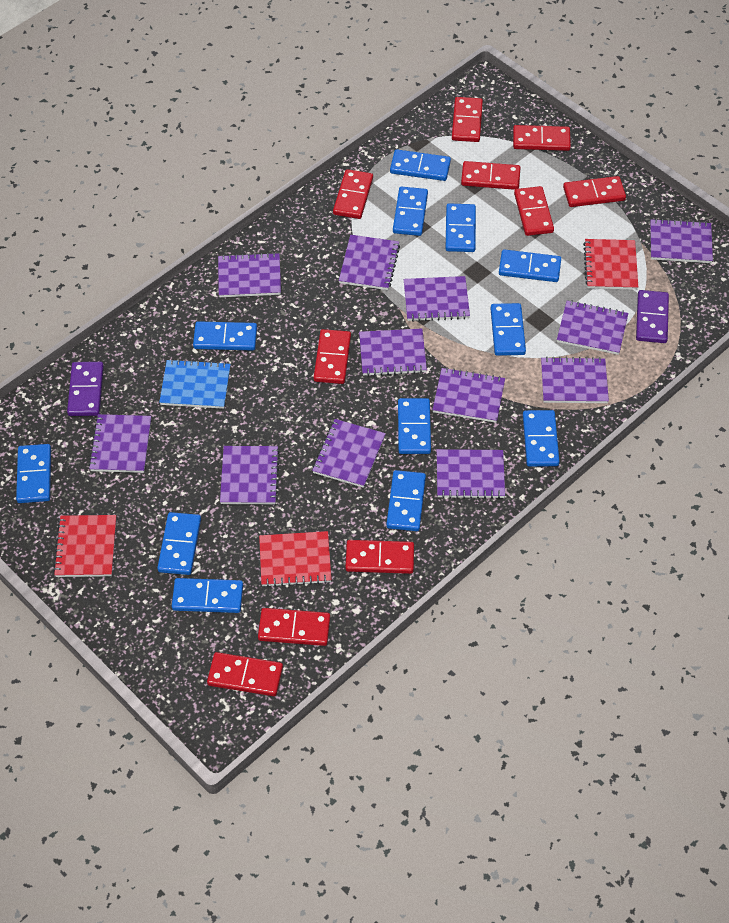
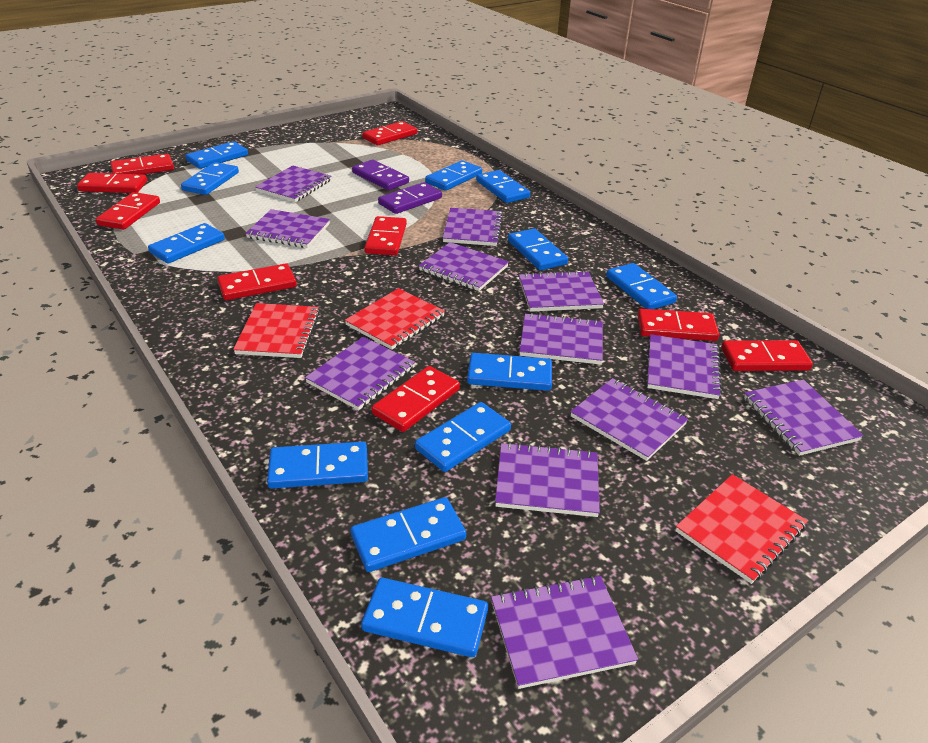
blue notebook: [159,359,231,409] = 1 -> none = 0
red domino: [207,652,283,696] [258,608,330,646] [314,329,351,384] [333,169,373,219] [345,540,414,574] [452,97,483,142] [461,161,521,190] [513,125,571,151] [514,186,554,236] [563,176,626,207] = 10 -> [77,173,147,193] [96,192,160,230] [110,154,174,175] [217,263,297,300] [362,121,417,145] [364,216,407,255] [372,366,460,432] [637,308,719,341] [721,340,813,371] = 9

